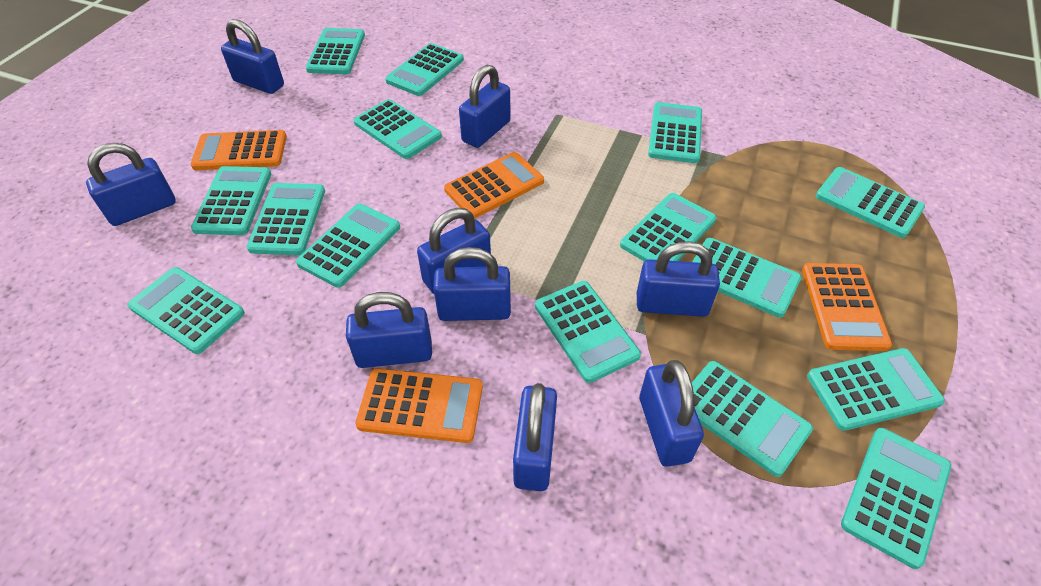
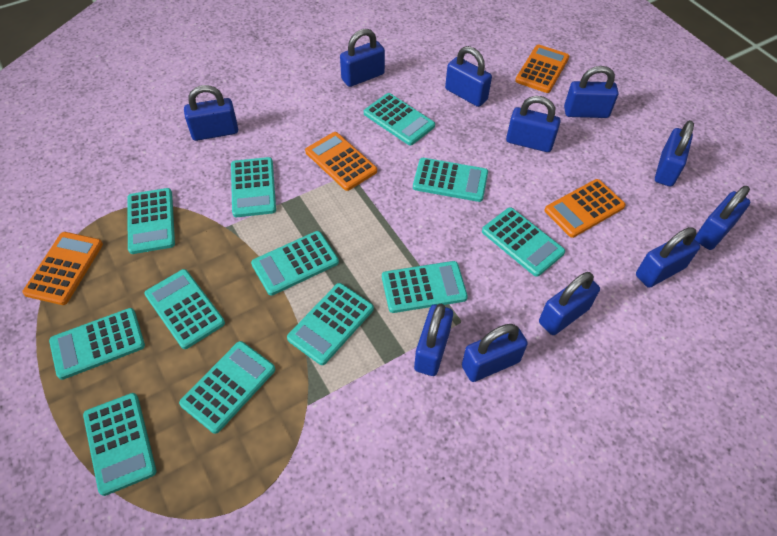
blue padlock: [86,143,176,226] [221,19,284,94] [346,292,432,368] [417,208,491,294] [433,247,511,321] [459,65,511,148] [513,383,557,491] [637,241,720,317] [640,360,704,467] = 9 -> [184,85,238,141] [340,29,385,87] [414,304,453,376] [445,46,492,107] [462,324,528,382] [506,96,560,152] [539,272,600,335] [564,66,618,118] [636,227,700,288] [655,120,694,187] [695,186,750,250] = 11
turquoise calculator: [127,267,245,354] [191,166,271,235] [247,183,325,255] [296,204,400,288] [306,28,365,74] [354,99,442,159] [385,43,464,96] [535,281,641,383] [620,193,717,261] [648,102,702,163] [692,238,802,318] [692,361,813,477] [807,348,945,431] [816,167,925,238] [841,428,951,569] = 15 -> [49,308,145,380] [83,393,156,496] [127,188,175,254] [144,269,225,349] [179,341,275,434] [231,157,276,217] [251,231,339,296] [287,283,374,365] [364,93,435,146] [382,261,468,313] [413,158,488,202] [482,207,565,277] = 12

